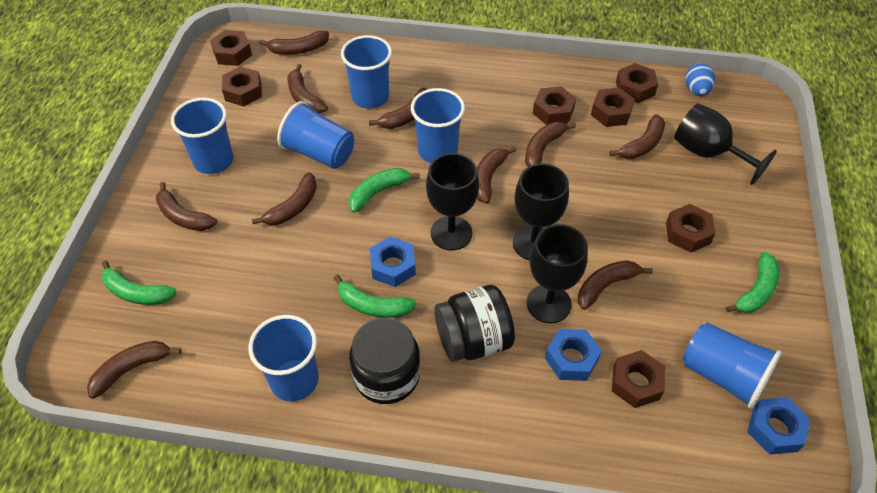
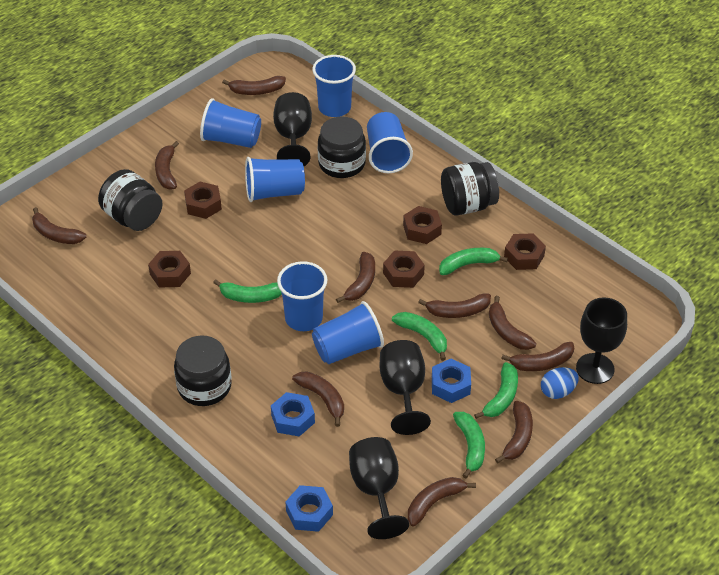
black jar: [349,318,420,404] [434,285,515,362] = 2 -> [98,169,162,231] [174,336,232,406] [318,116,366,178] [441,162,499,216] = 4
brown nut: [210,30,252,66] [222,66,262,106] [533,86,576,125] [591,88,635,127] [612,350,665,408] [616,63,658,103] [666,204,716,253] = 7 -> [148,251,191,288] [184,182,222,219] [383,250,425,288] [403,206,442,244] [504,233,546,270] = 5
green banana: [102,260,176,305] [334,274,416,318] [349,168,420,213] [726,252,779,313] = 4 -> [213,279,282,303] [392,312,447,361] [439,248,508,275] [453,412,485,478] [474,362,518,419] = 5

